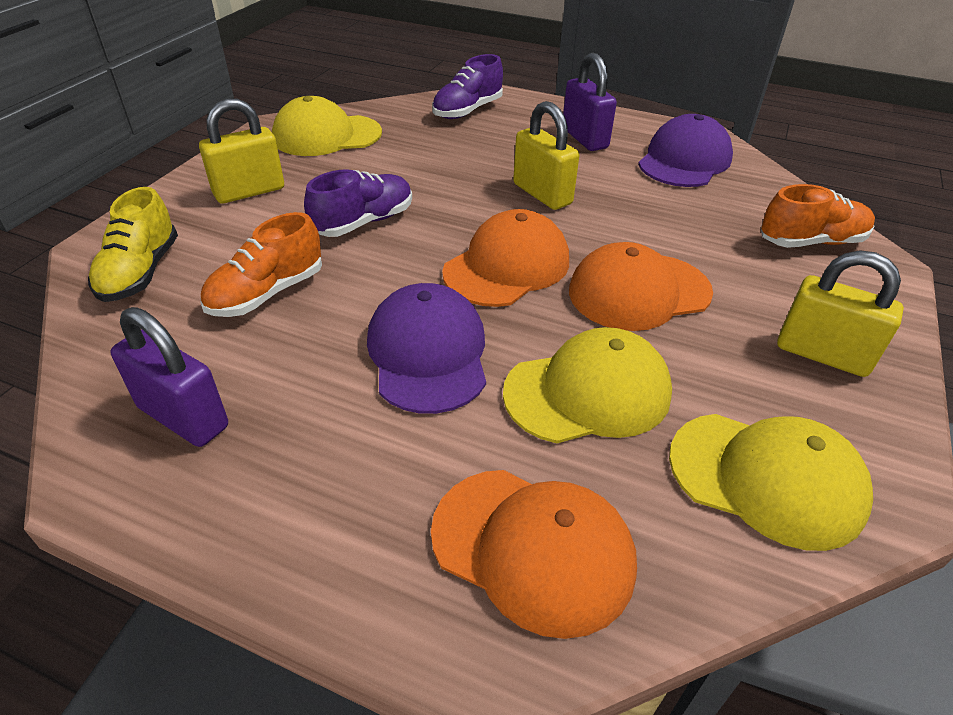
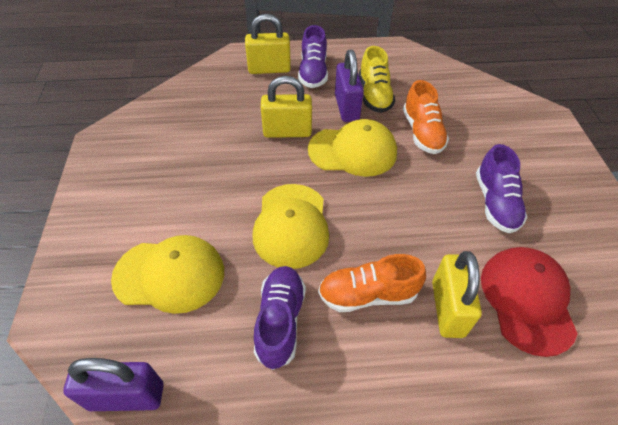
orange cap: [431,470,637,639] [442,209,569,307] [569,242,713,331] = 3 -> none = 0
purple cap: [367,283,486,414] [638,114,733,187] = 2 -> none = 0
purple shoe: [304,169,412,237] [432,54,503,119] = 2 -> [254,266,306,370] [298,25,328,88] [476,144,527,233] = 3
red cap: none = 0 -> [481,247,578,357] = 1

